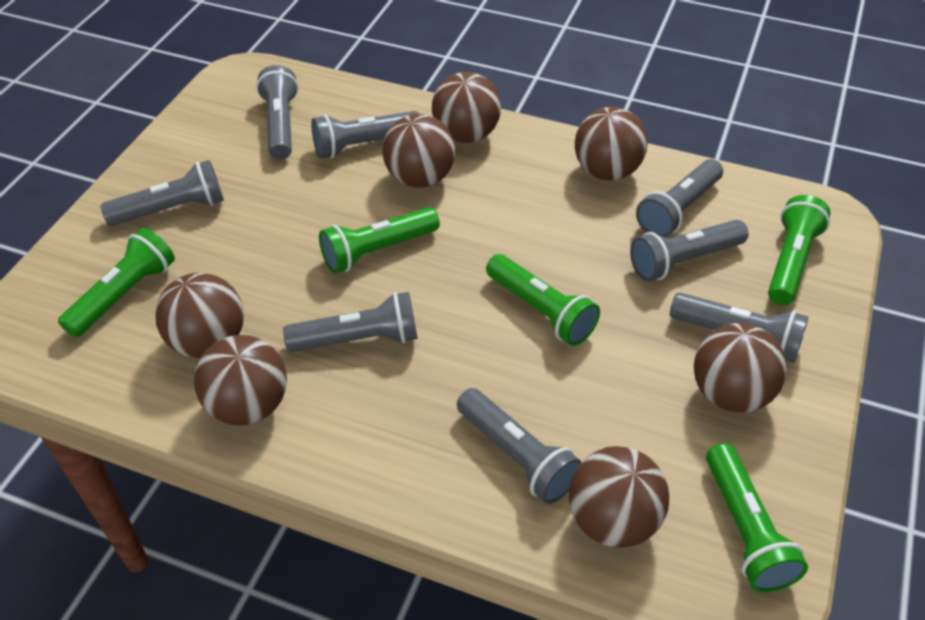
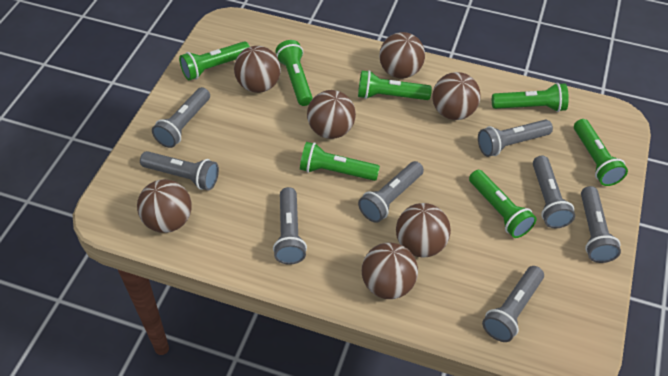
green flashlight: [58,228,175,337] [319,207,440,274] [486,254,600,346] [706,443,808,592] [768,195,831,305] = 5 -> [179,41,250,80] [276,40,313,106] [300,142,380,181] [358,70,432,100] [469,170,537,238] [492,83,569,112] [574,119,628,186] = 7

